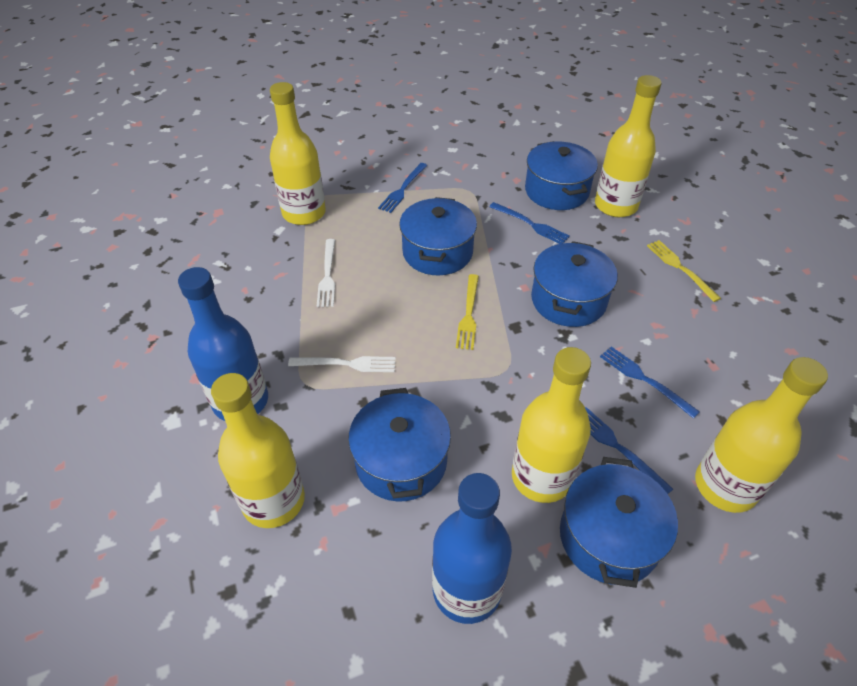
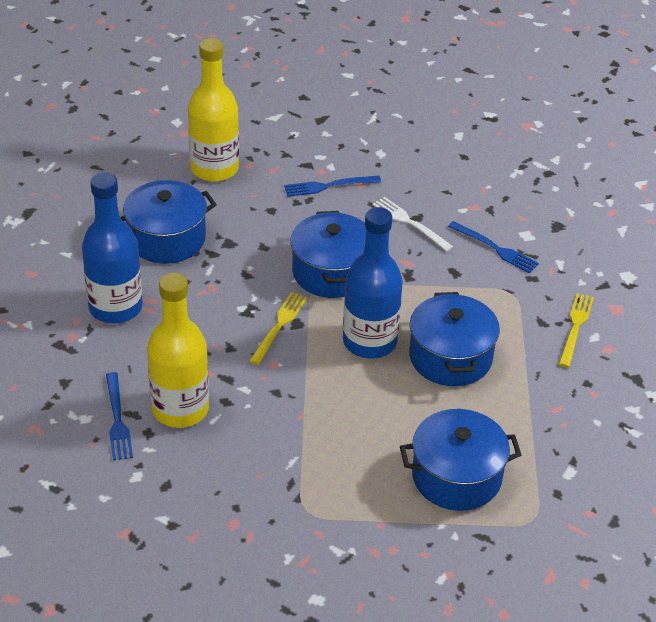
blue fork: [378,163,428,213] [489,202,570,244] [585,407,673,494] [600,346,700,419] = 4 -> [106,372,133,460] [284,176,381,197] [448,221,539,273] = 3
blue pot: [348,388,451,502] [399,197,477,275] [525,141,598,210] [531,241,618,327] [560,457,678,588] = 5 -> [120,180,217,264] [290,211,366,298] [400,409,521,511] [409,292,500,386] = 4
white fork: [288,356,396,372] [317,239,335,307] = 2 -> [372,197,453,251] = 1
yellow bottle: [211,373,305,528] [270,82,326,225] [512,347,591,503] [595,75,662,217] [695,357,828,513] = 5 -> [147,273,209,428] [188,38,239,182] = 2

